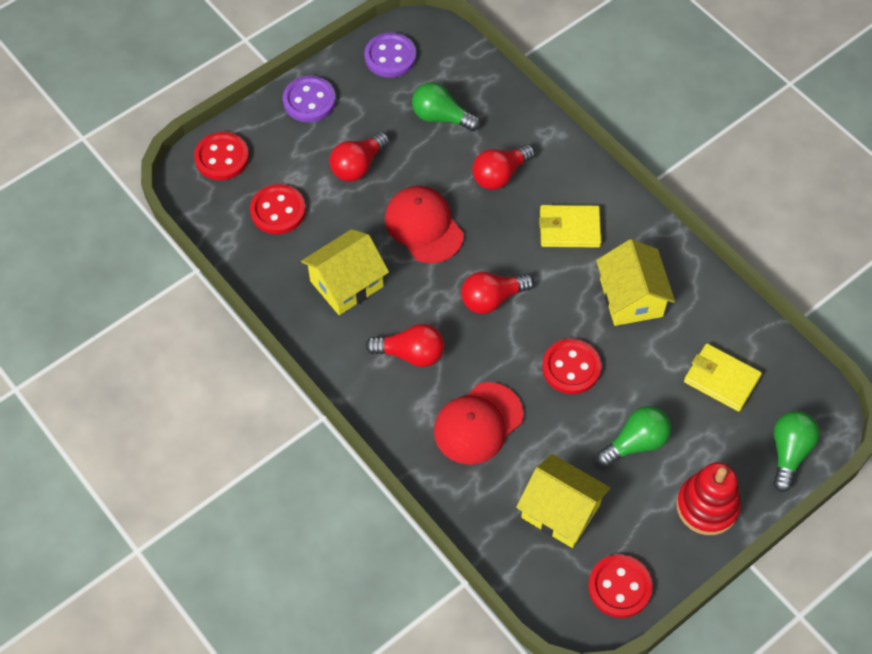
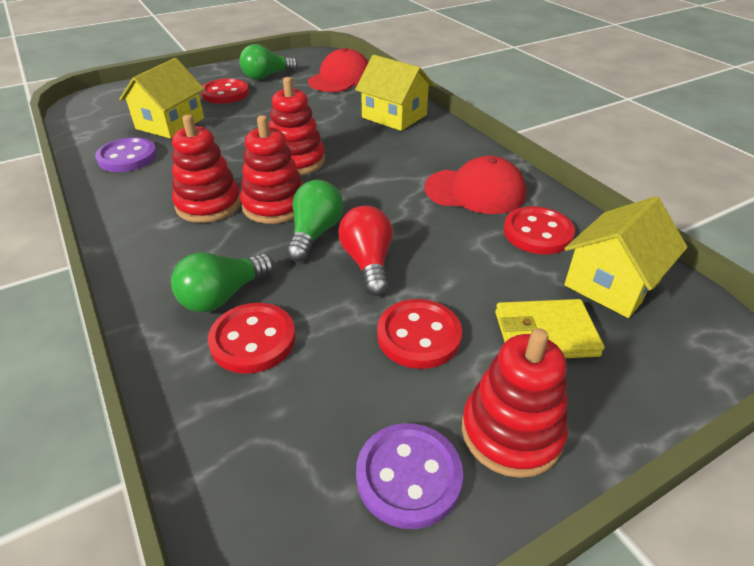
red light bulb: [330,132,389,182] [365,324,444,367] [461,272,534,314] [472,144,535,190] = 4 -> [338,206,392,296] = 1
red stacking toy: [676,462,741,535] = 1 -> [172,114,241,223] [240,115,303,224] [269,77,325,175] [462,328,568,478] = 4
yellow wallet: [539,205,601,248] [684,344,762,412] = 2 -> [495,299,605,358] = 1

